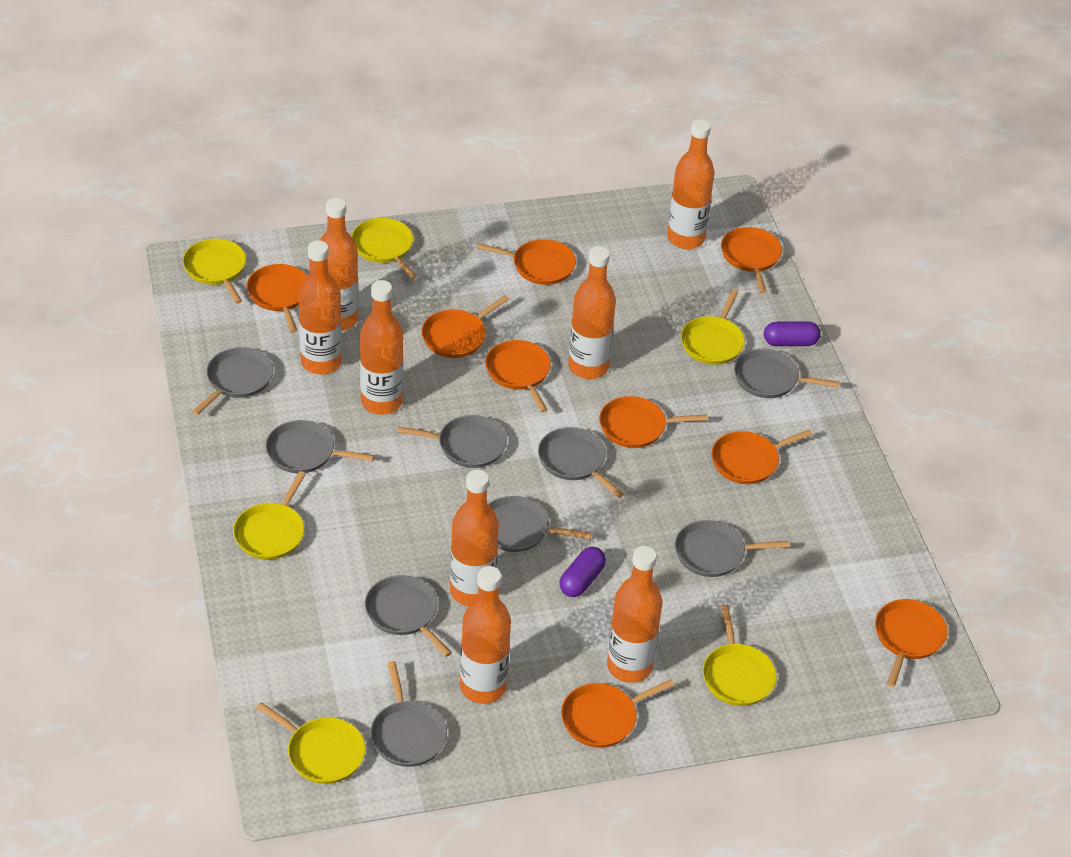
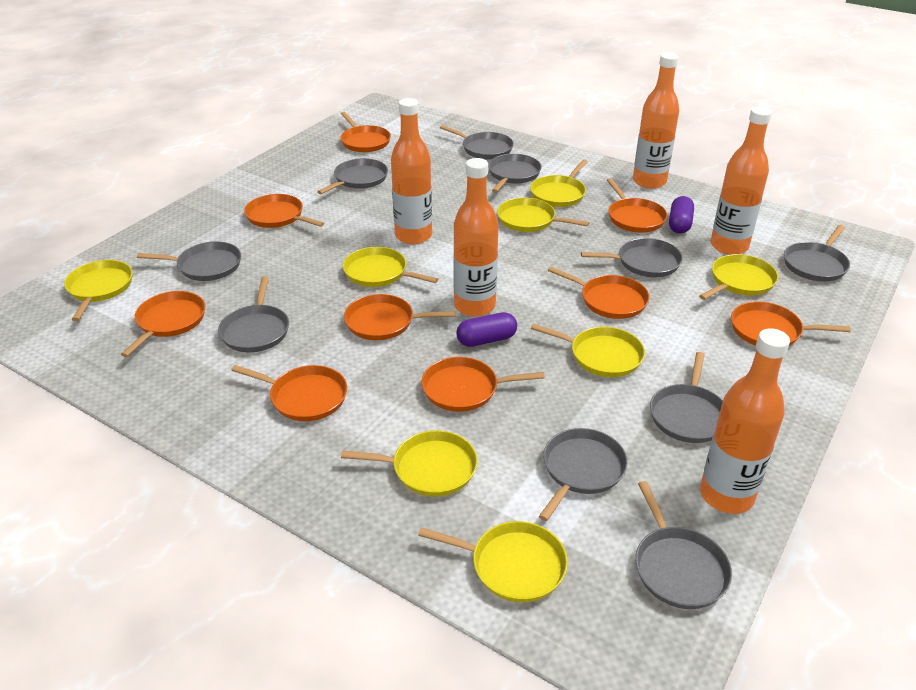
grey pan: [192,347,273,415] [265,420,374,473] [365,575,452,657] [370,661,447,767] [397,415,507,468] [489,496,592,552] [538,427,624,498] [675,520,789,577] [734,349,840,398] = 9 -> [137,241,241,281] [218,276,289,353] [317,158,388,194] [440,125,514,159] [488,154,542,192] [539,428,628,521] [581,238,683,277] [635,481,732,609] [650,352,723,443] [784,225,850,282] = 10
orange bottle: [298,240,342,375] [320,198,359,331] [360,280,403,415] [450,470,499,606] [460,566,511,704] [568,246,616,379] [607,546,662,683] [667,119,715,249] = 8 -> [391,98,432,244] [453,158,499,317] [633,53,679,189] [700,328,790,514] [710,107,772,255] = 5
yellow pan: [183,239,246,304] [233,471,306,560] [256,702,366,784] [351,218,417,280] [681,290,745,365] [703,605,777,706] = 6 -> [64,260,133,321] [341,430,478,497] [343,247,438,287] [418,521,568,603] [497,198,590,232] [530,160,588,207] [531,324,645,377] [699,254,778,300] = 8

